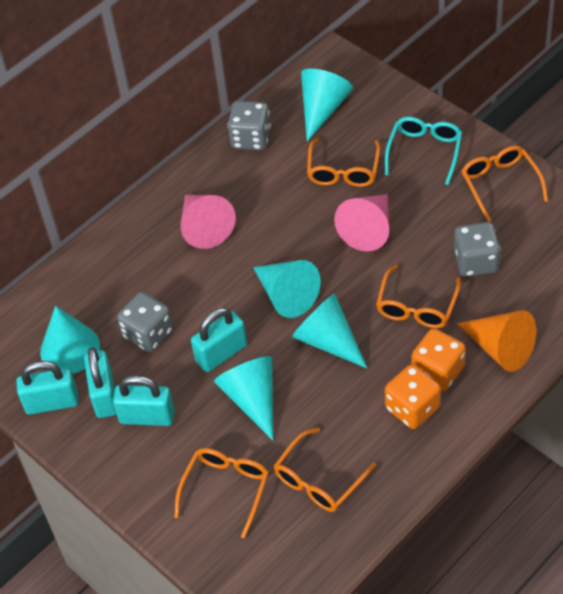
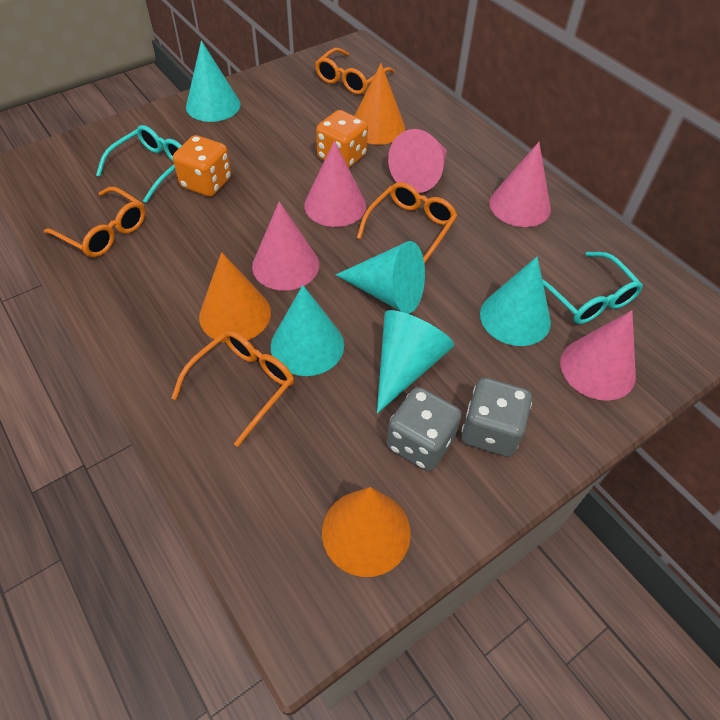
grey dice: [117,292,173,353] [227,101,271,150] [454,222,501,277] = 3 -> [387,387,462,471] [461,378,532,457] = 2
orange cone: [457,310,536,372] = 1 -> [199,252,271,343] [322,487,411,577] [355,63,405,145] = 3
orange glasses: [174,448,269,538] [274,428,376,512] [307,138,381,187] [376,265,461,328] [461,146,548,222] = 5 -> [44,187,146,257] [172,330,294,447] [315,48,394,95] [357,182,457,264] = 4
pink cone: [181,195,236,249] [334,194,389,251] = 2 -> [252,201,319,291] [304,141,366,227] [388,129,447,193] [489,142,551,227] [560,310,636,400] = 5
turquoise glasses: [385,117,462,185] = 1 -> [96,125,182,203] [542,252,643,324] = 2
turquoise padlock: [16,361,79,415] [84,347,116,418] [113,375,175,426] [191,307,247,372] = 4 -> none = 0

